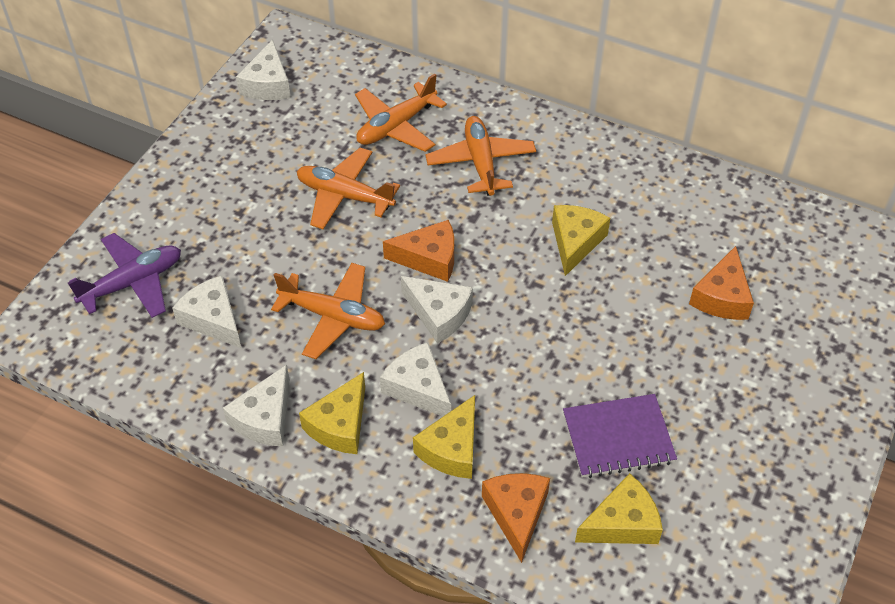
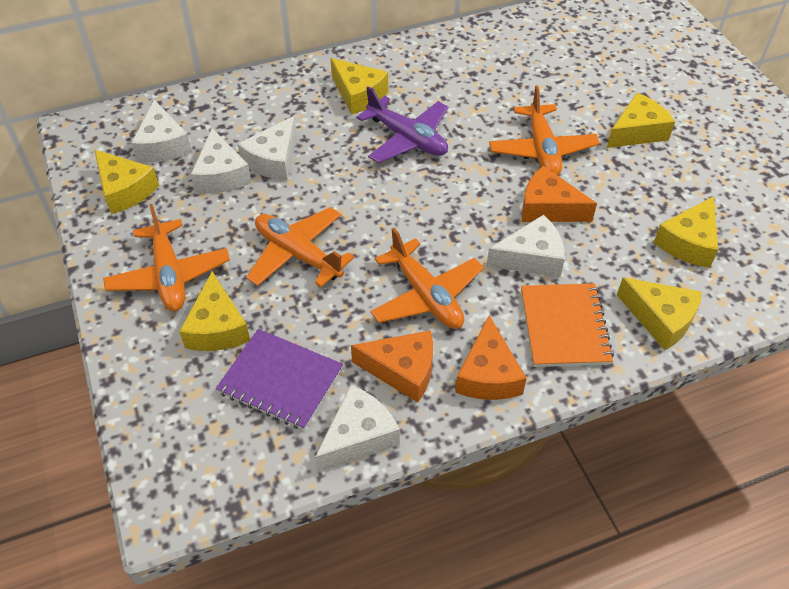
orange notebook: none = 0 -> [521,283,614,367] = 1
yellow cheese: [299,372,365,454] [413,395,475,479] [552,205,610,276] [575,473,663,544] = 4 -> [94,149,159,214] [179,271,250,351] [330,58,388,115] [607,93,675,148] [617,277,702,350] [653,196,718,268] = 6

